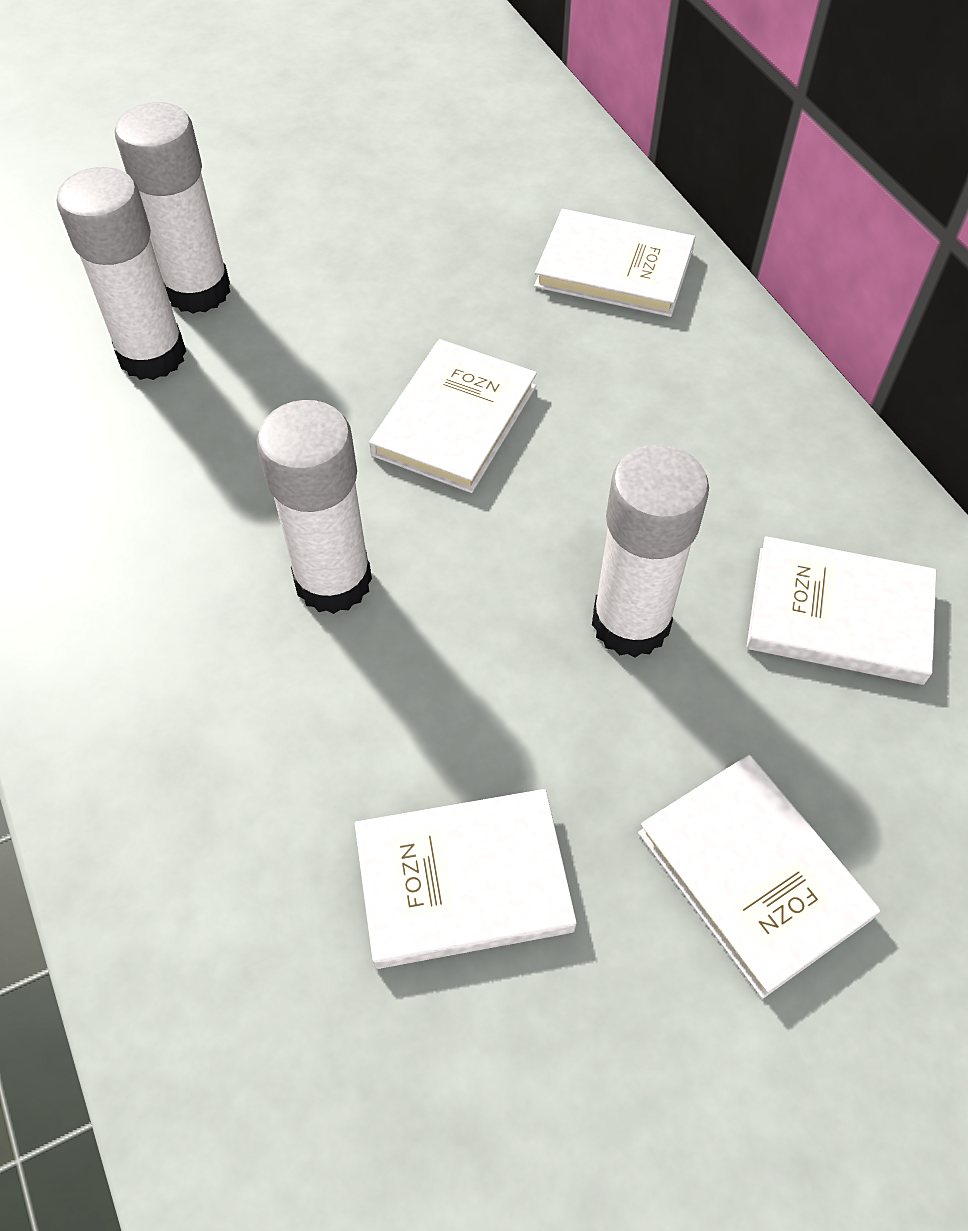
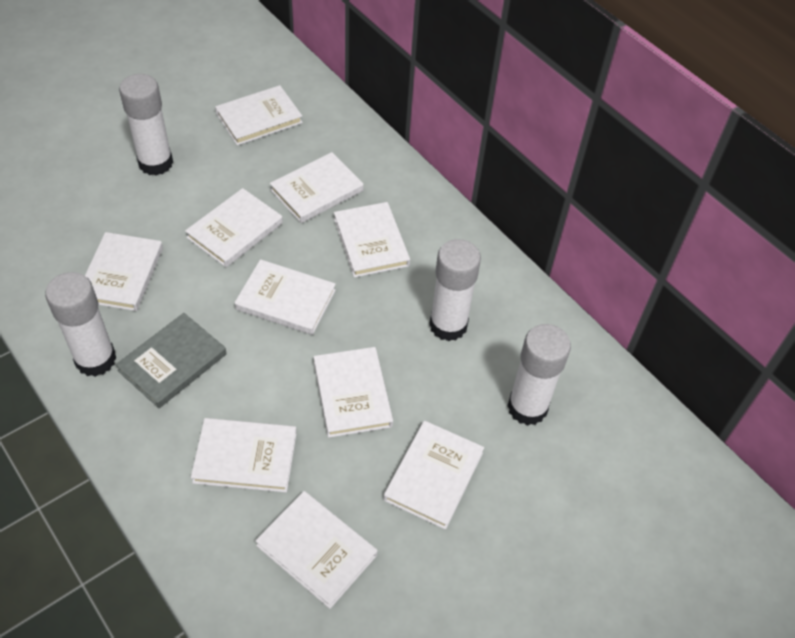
grey book: none = 0 -> [115,313,227,408] = 1
white book: [355,789,577,969] [369,339,537,493] [534,209,695,317] [638,755,880,998] [747,536,936,685] = 5 -> [85,232,163,311] [185,188,283,267] [191,418,297,493] [215,85,303,146] [235,259,336,335] [255,491,378,609] [270,152,364,223] [314,347,393,438] [334,202,410,278] [383,421,484,530] = 10

